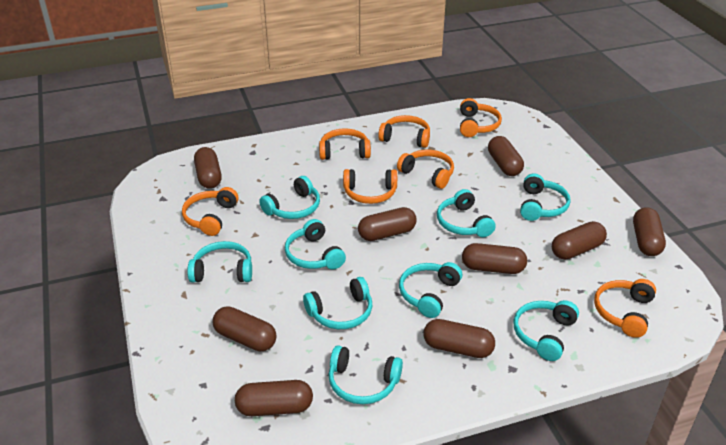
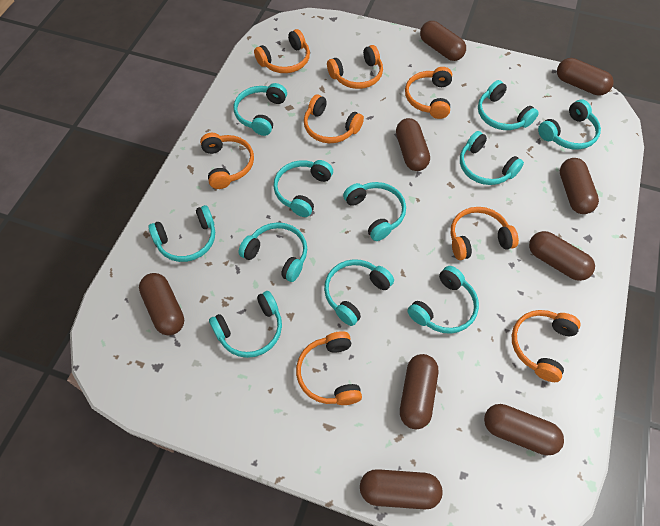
orange headphones: [182,187,238,236] [319,128,371,160] [343,169,397,204] [378,115,430,148] [397,150,454,189] [460,98,502,137] [594,279,656,338] = 7 -> [200,133,254,189] [254,29,310,73] [296,331,362,405] [304,94,364,143] [327,45,383,89] [405,67,452,119] [451,207,519,260] [512,310,581,382] = 8
turquoise headphones: [187,241,252,282] [259,176,320,219] [285,219,346,269] [303,277,372,329] [329,345,403,404] [399,262,462,318] [437,189,496,237] [513,300,579,361] [520,173,571,221] = 9 -> [148,205,215,262] [209,291,282,358] [234,83,287,136] [239,222,307,282] [274,160,333,217] [324,259,394,326] [343,182,406,241] [408,266,479,334] [460,131,524,185] [478,80,539,130] [538,100,601,150] = 11

